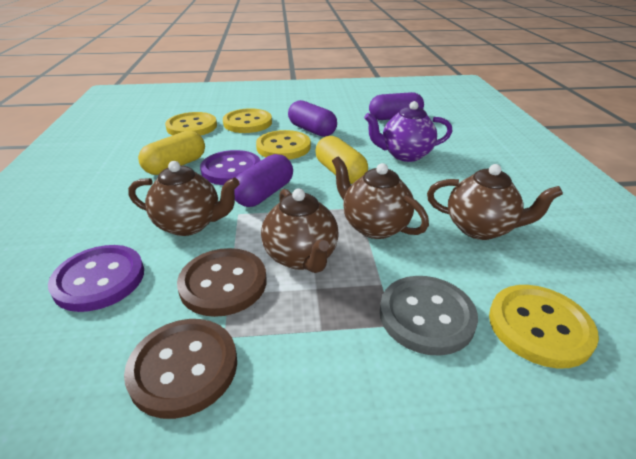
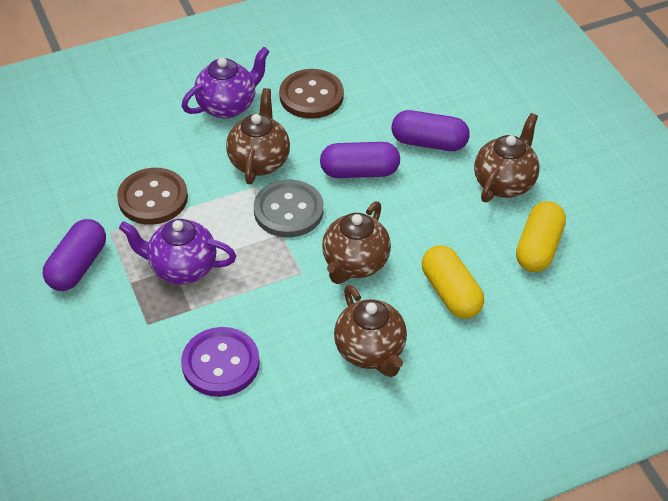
purple button: [48,245,144,312] [200,150,261,185] = 2 -> [181,327,260,397] = 1
purple teapot: [364,101,452,162] = 1 -> [119,219,236,285] [181,47,270,119] = 2
yellow button: [165,112,217,136] [223,108,272,133] [256,130,311,159] [489,285,599,368] = 4 -> none = 0

